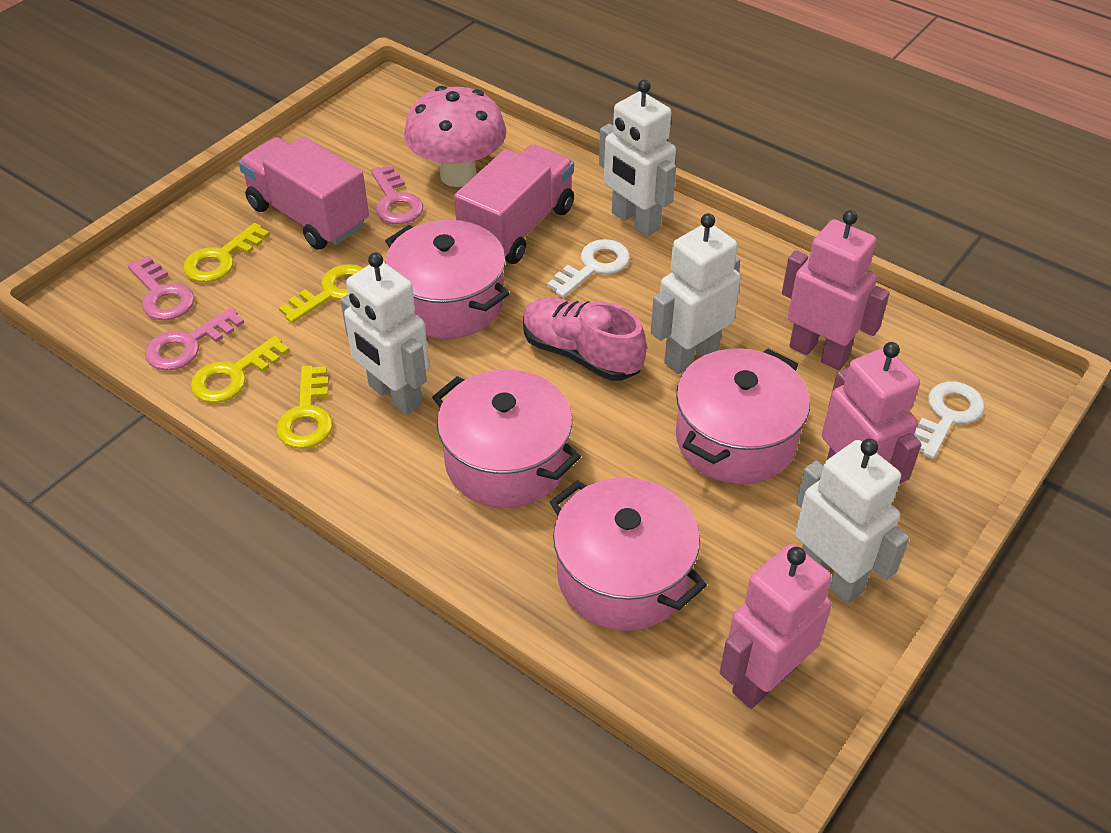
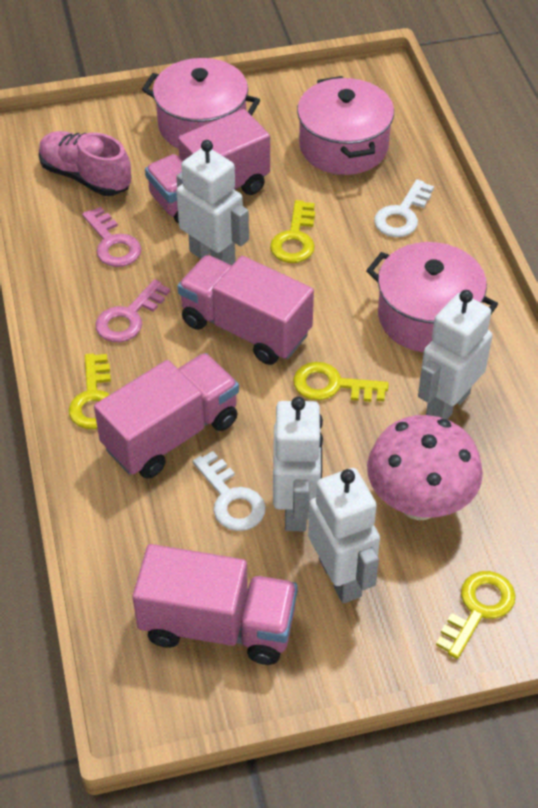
pink key: [127,256,195,320] [145,308,244,371] [371,165,423,224] = 3 -> [82,207,141,267] [95,279,170,342] = 2
pink pot: [385,220,510,339] [432,369,581,508] [550,478,707,631] [676,348,810,484] = 4 -> [142,58,260,149] [297,76,394,175] [366,242,498,352] = 3
pink robot: [720,544,832,709] [782,210,890,370] [822,342,922,484] = 3 -> none = 0
pink truck: [238,136,369,250] [454,144,574,264] = 2 -> [94,353,239,479] [132,544,298,665] [145,109,270,224] [178,255,314,365] = 4

